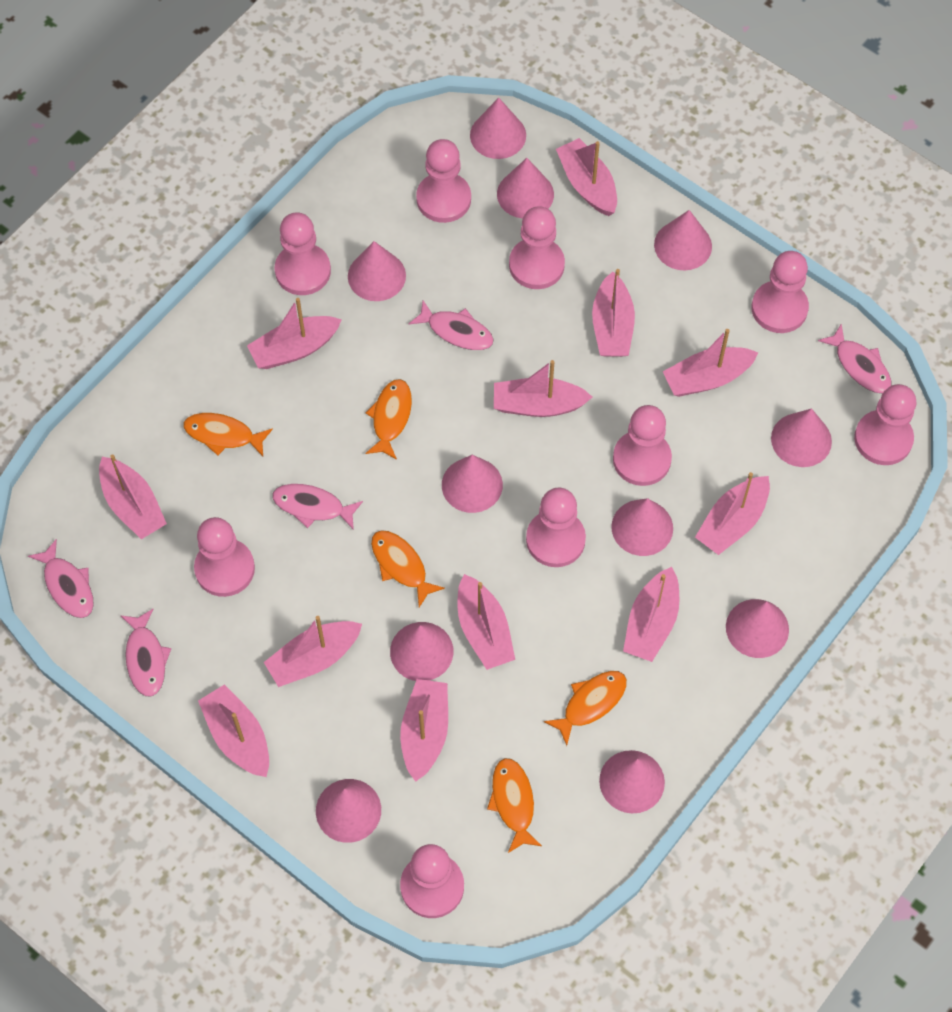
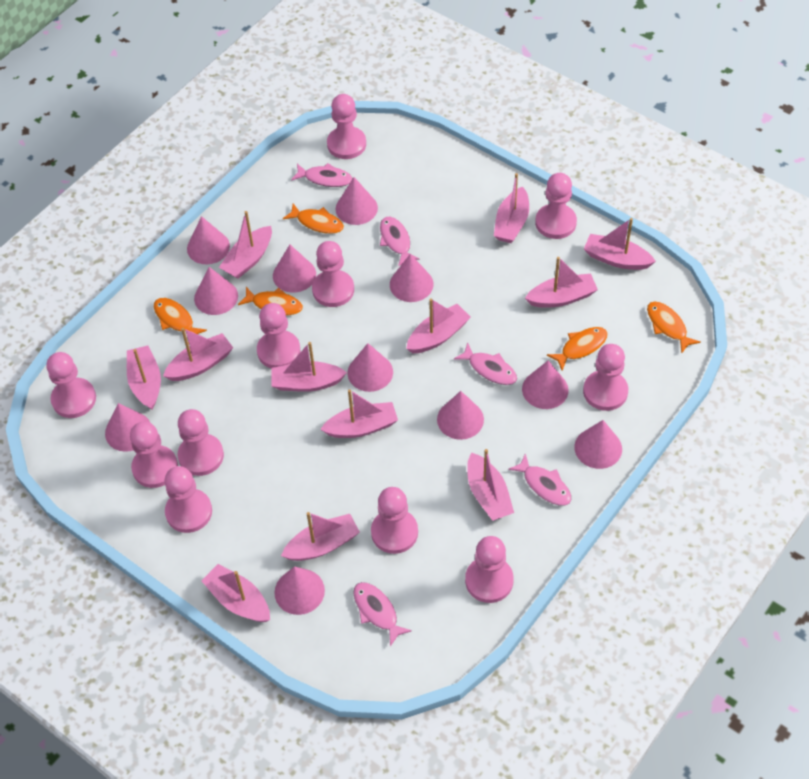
pink pawn: [194,517,255,597] [275,212,331,295] [400,844,464,918] [416,139,471,223] [509,206,565,289] [526,488,586,567] [613,405,672,486] [751,251,809,333] [854,384,917,465] = 9 -> [46,352,96,418] [130,421,178,488] [164,466,212,533] [177,409,224,476] [257,303,300,368] [312,241,354,307] [327,94,366,159] [371,487,418,554] [465,536,514,603] [535,173,577,239] [583,344,628,411] = 11

